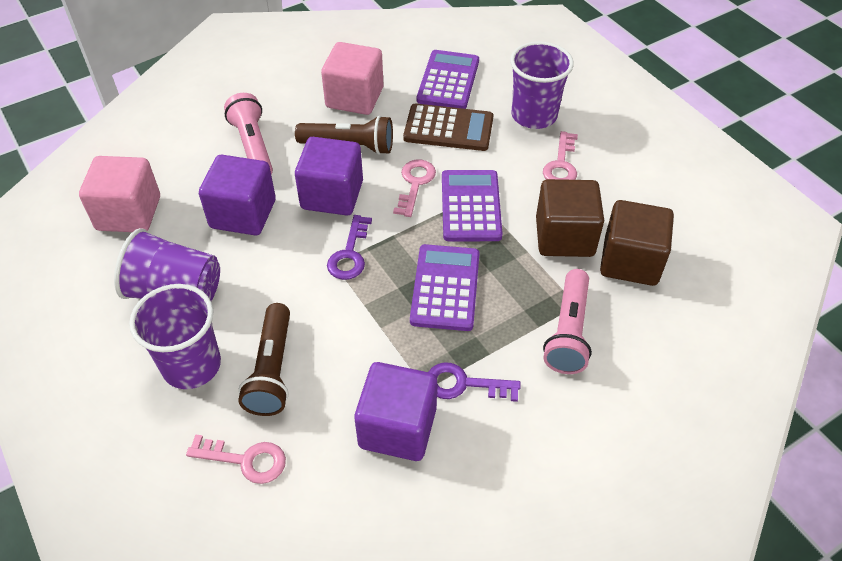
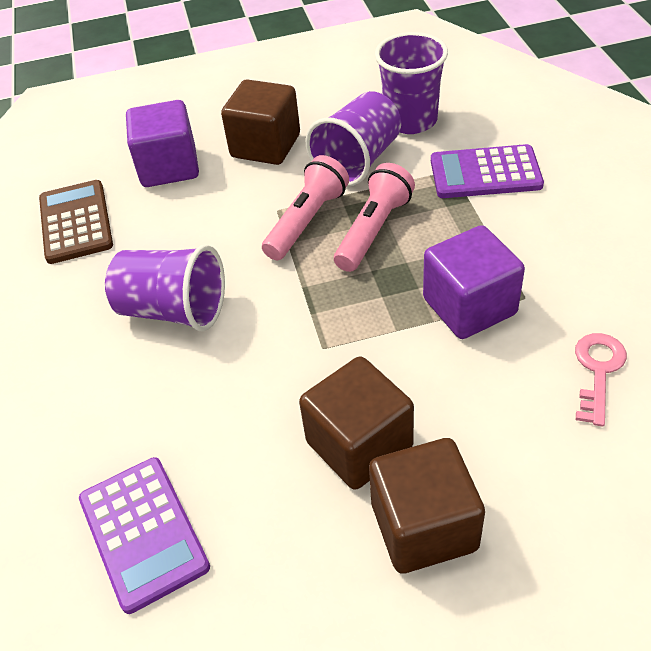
brown cube: [536,179,604,257] [600,200,674,286] = 2 -> [221,79,300,165] [299,357,414,490] [369,438,485,574] = 3
brown flashlight: [238,303,290,416] [295,115,393,155] = 2 -> none = 0
pink cube: [79,156,160,232] [321,42,383,115] = 2 -> none = 0
pink key: [186,434,286,484] [393,160,436,217] [543,131,578,180] = 3 -> [575,333,627,426] = 1
purple calculator: [410,244,480,331] [417,50,479,109] [442,170,503,241] = 3 -> [79,457,210,614] [431,144,544,198] = 2
purple cube: [199,155,276,235] [295,137,363,216] [354,362,437,461] = 3 -> [126,100,199,187] [423,225,525,339] = 2
purple key: [327,215,372,280] [429,362,521,402] = 2 -> none = 0

